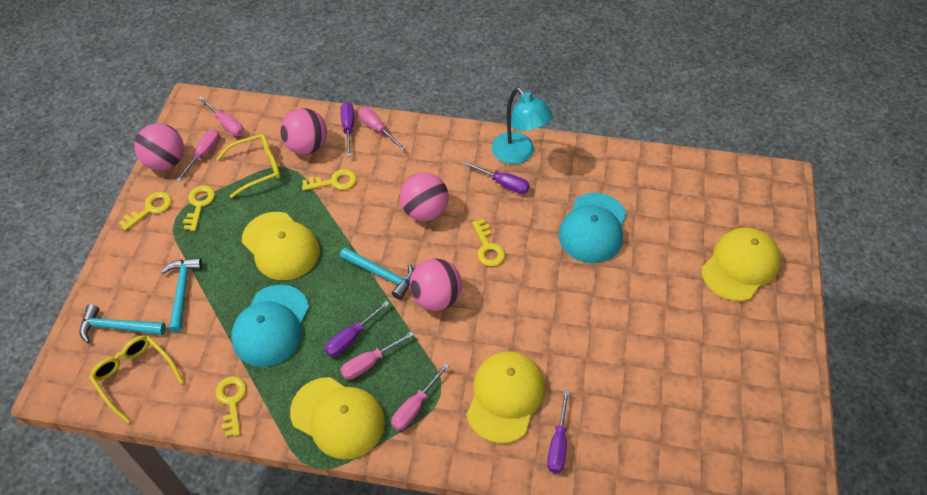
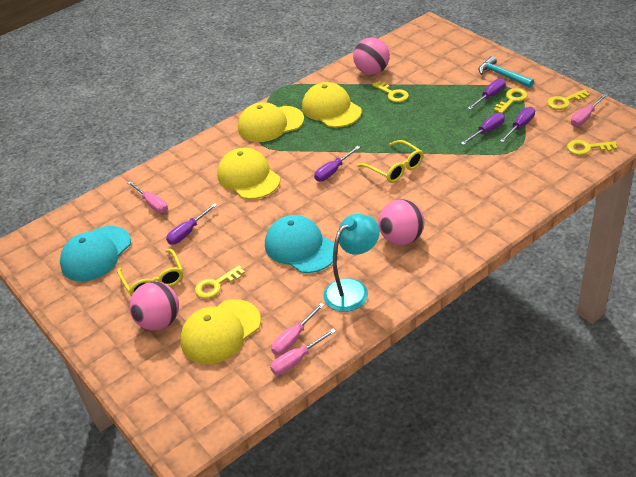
pink ball: [134,123,184,170] [280,108,327,155] [400,172,449,221] [410,259,462,311] = 4 -> [129,281,179,330] [353,38,390,75] [378,199,424,245] = 3
pink screwdriver: [176,129,220,182] [198,96,243,136] [340,331,414,380] [358,107,405,150] [391,363,449,431] = 5 -> [128,181,168,213] [270,328,336,375] [271,303,324,355] [571,94,608,127] = 4
purple screwdriver: [325,301,390,357] [340,102,354,156] [463,161,530,194] [547,390,569,473] = 4 -> [166,203,217,245] [314,146,360,181] [461,113,505,145] [467,78,506,110] [500,107,535,142] = 5
turquoise hammer: [80,304,166,343] [161,258,202,333] [340,247,414,300] = 3 -> [478,56,534,88] = 1

